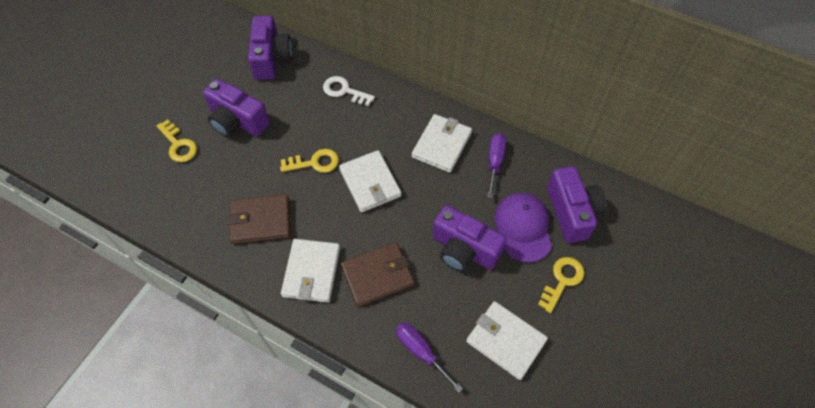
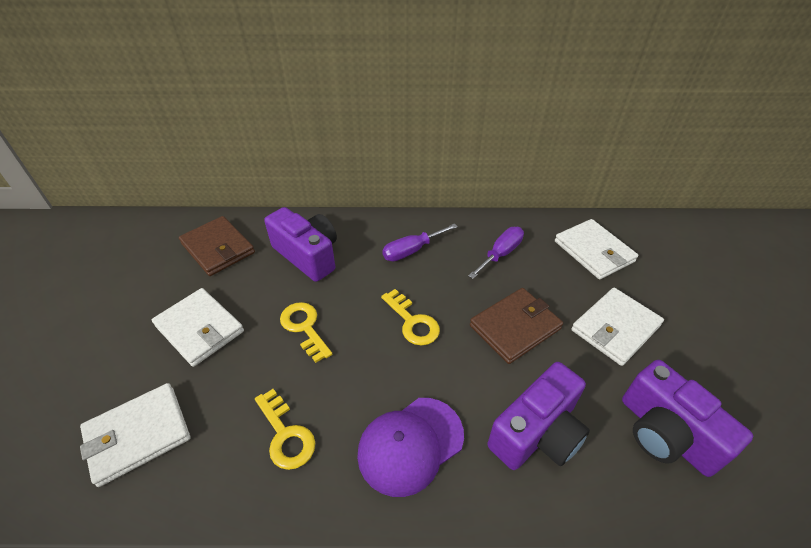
purple camera: [203,79,270,137] [248,16,292,80] [433,205,507,272] [547,166,606,243] = 4 -> [264,207,337,282] [488,362,590,470] [622,360,753,477] = 3
white key: [323,76,375,106] = 1 -> none = 0

